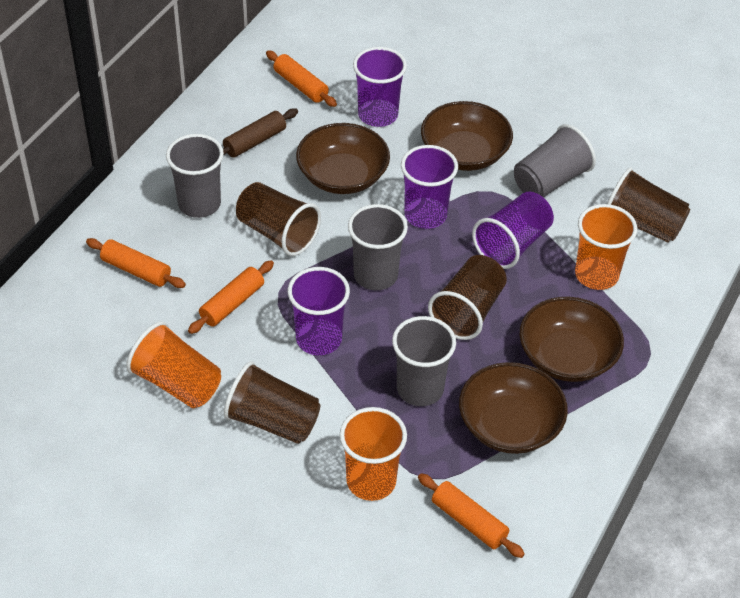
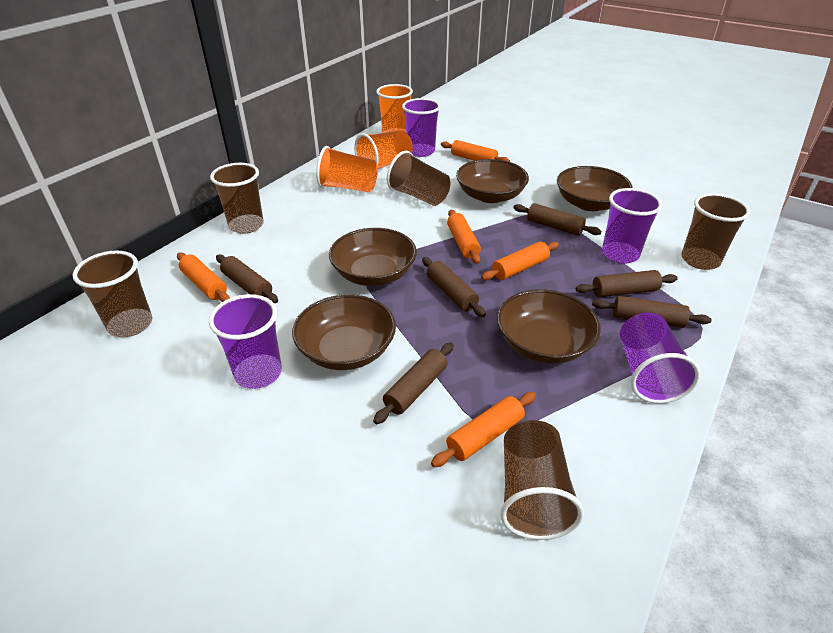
brown bowl: [296,123,390,194] [421,101,513,171] [459,362,568,454] [519,297,624,382] = 4 -> [292,294,396,370] [329,228,417,286] [456,159,529,203] [497,289,601,364] [557,166,633,211] = 5
brown cup: [224,361,320,444] [236,182,321,256] [428,255,507,340] [607,167,690,243] = 4 -> [72,251,152,337] [210,163,264,234] [387,151,451,206] [500,420,584,540] [681,193,750,270] = 5
brown rolling pin: [223,108,298,158] = 1 -> [216,254,278,303] [373,342,454,424] [422,257,486,317] [513,203,601,236] [576,270,678,297] [592,296,712,328] = 6
grey cup: [166,134,224,218] [348,204,408,290] [392,316,456,406] [514,124,596,197] = 4 -> none = 0
orange rolling pin: [86,238,186,288] [188,260,274,334] [266,51,337,107] [418,473,525,558] = 4 -> [177,253,230,302] [431,392,536,467] [441,140,510,162] [447,210,481,264] [481,242,559,280] = 5

